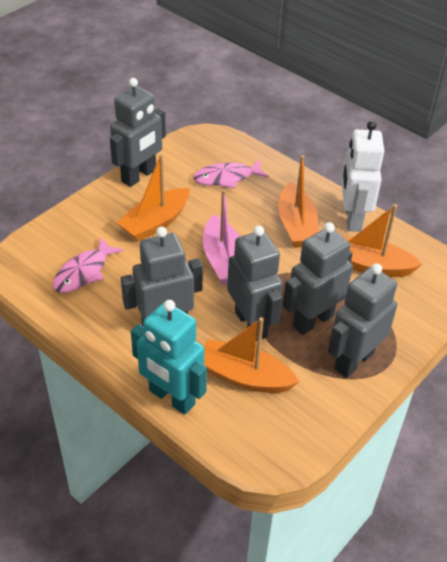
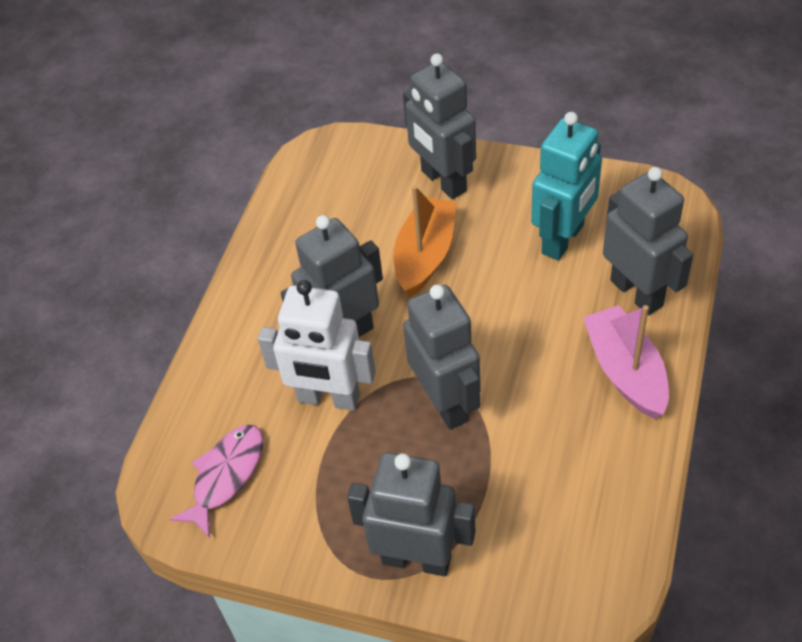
orange boat: [117,154,190,242] [204,317,299,393] [278,155,318,248] [342,204,422,277] = 4 -> [394,185,456,297] = 1
pink fish: [53,238,124,293] [193,159,269,188] = 2 -> [169,425,263,538] = 1

